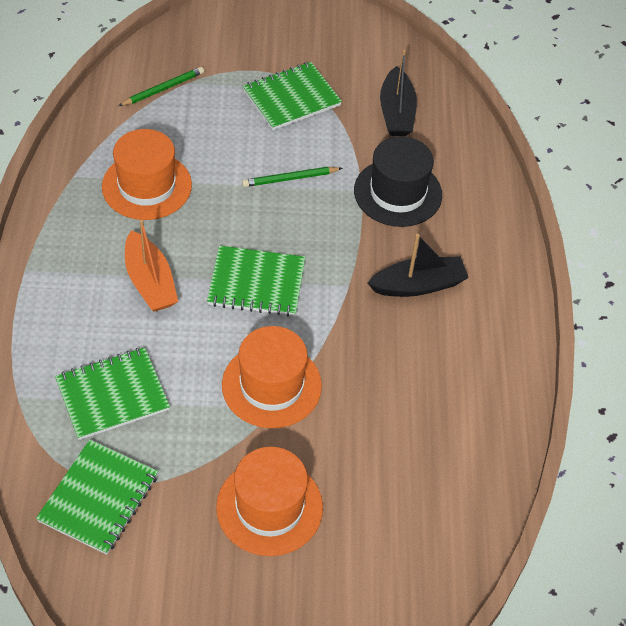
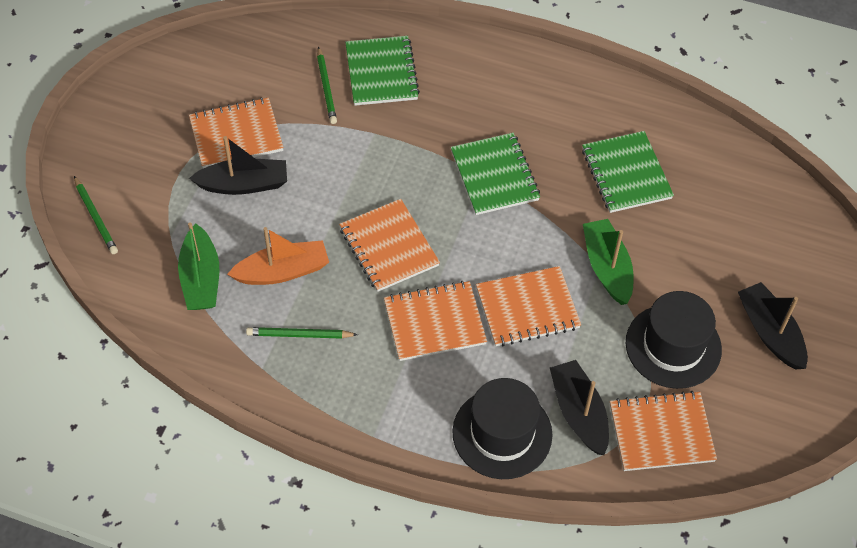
black boat: [367,234,469,297] [380,49,417,136] = 2 -> [189,136,287,195] [550,360,609,455] [738,282,808,369] = 3
black hat: [354,136,442,227] = 1 -> [452,378,553,479] [626,291,722,389] = 2
green boat: none = 0 -> [178,222,219,310] [583,219,633,305] = 2
green notebook: [36,440,158,555] [55,347,170,440] [207,245,305,317] [243,62,342,130] = 4 -> [345,36,420,106] [451,133,540,215] [582,131,674,213] = 3
green pencil: [119,67,204,106] [242,167,342,187] = 2 -> [74,176,118,254] [246,327,358,339] [317,46,337,124] = 3
orange hat: [102,129,192,220] [216,447,323,556] [222,326,322,428] = 3 -> none = 0
orange notebook: none = 0 -> [189,97,284,168] [339,199,440,292] [384,281,487,361] [476,266,581,346] [610,391,717,471] = 5

